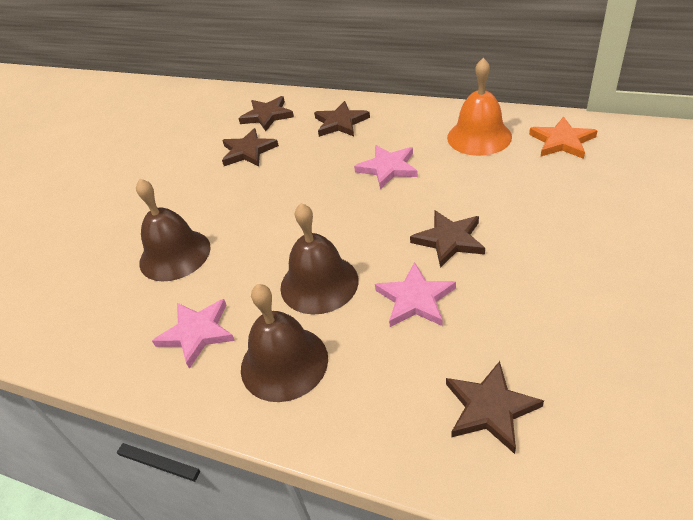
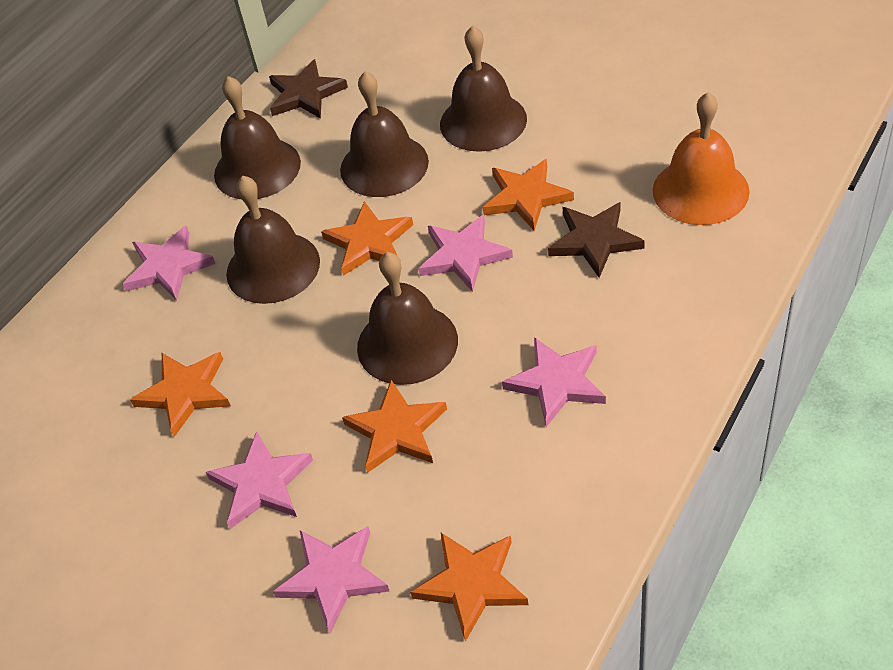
brown bell: [136,179,211,281] [241,284,328,402] [280,203,359,315] = 3 -> [214,76,301,199] [226,176,320,304] [340,71,429,197] [357,252,458,385] [440,26,527,152] = 5
brown star: [222,128,279,166] [238,96,294,131] [314,101,370,137] [410,210,485,268] [446,361,544,454] = 5 -> [269,59,348,119] [548,202,645,278] = 2
orange star: [529,117,598,159] = 1 -> [130,352,231,437] [321,201,413,276] [342,380,447,473] [410,533,528,642] [483,159,574,231] = 5
pink star: [152,299,235,369] [354,145,418,189] [375,262,456,327] = 3 -> [123,226,216,301] [206,431,313,529] [273,526,389,633] [418,215,513,292] [502,337,606,427] = 5

